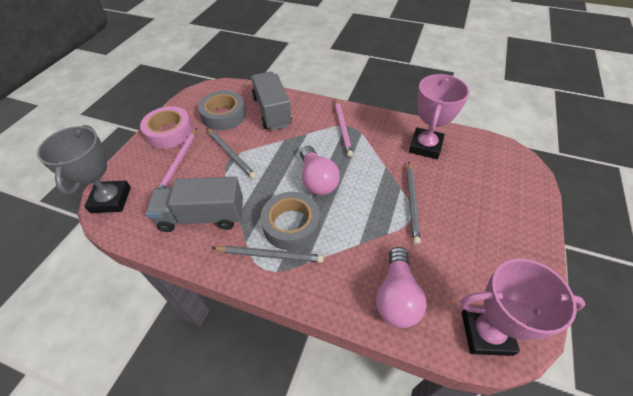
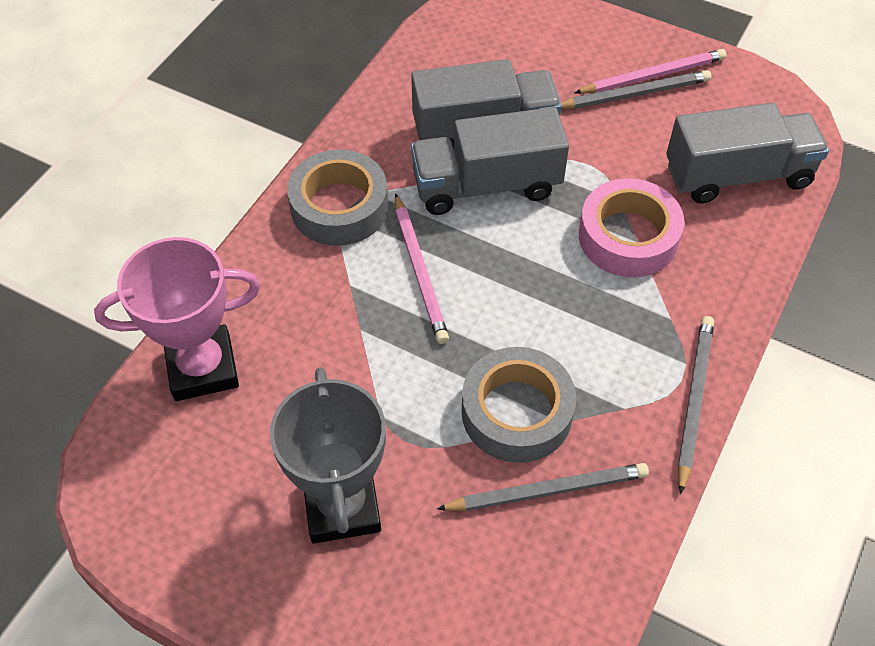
grey truck: [146,177,243,232] [251,72,292,130] = 2 -> [411,59,562,149] [411,107,569,215] [666,103,829,204] = 3
pink light bulb: [300,145,340,195] [376,247,426,328] = 2 -> none = 0
pink trophy: [409,74,469,159] [460,259,585,356] = 2 -> [94,237,260,401] = 1

